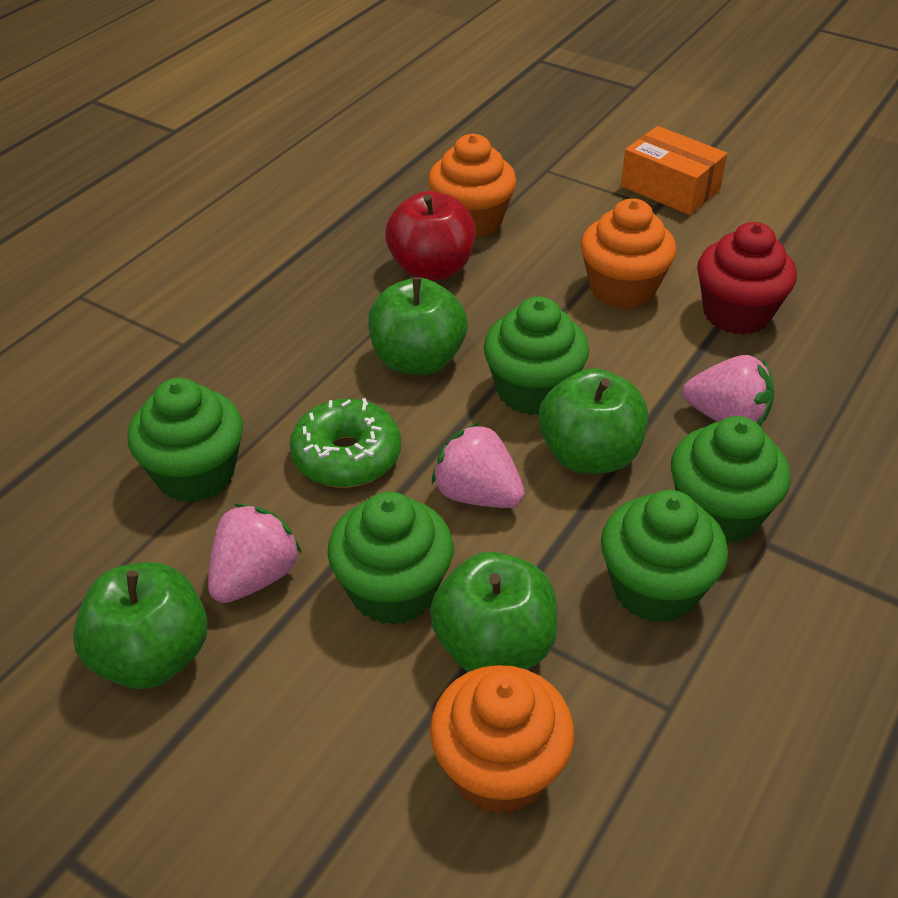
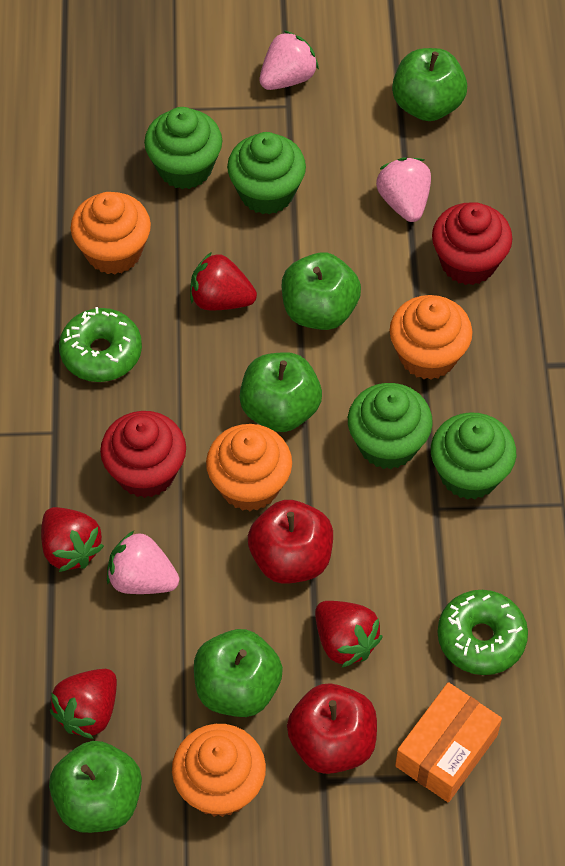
green apple: [73,562,208,689] [368,277,467,375] [430,552,558,672] [539,368,648,474] = 4 -> [49,741,142,833] [194,629,283,717] [239,352,322,432] [282,252,361,330] [392,48,467,121] = 5
green cupcake: [127,378,243,503] [327,492,453,625] [484,297,589,415] [601,490,728,623] [671,416,791,544] = 5 -> [144,107,222,189] [227,132,306,215] [348,383,433,469] [431,412,516,500] = 4
green donut: [290,398,401,487] = 1 -> [59,307,142,382] [437,590,528,675] = 2
orange cupcake: [428,134,516,238] [430,665,574,814] [581,199,676,309] = 3 -> [71,192,151,274] [172,724,266,817] [206,424,292,511] [390,295,472,380] = 4
red apple: [385,191,476,281] = 1 -> [248,500,333,584] [287,683,377,774] = 2
red cupcake: [697,222,797,335] = 1 -> [100,411,186,498] [432,202,513,285] = 2
red strawberry: none = 0 -> [41,507,104,572] [50,669,117,739] [190,252,257,310] [315,601,383,667] = 4

